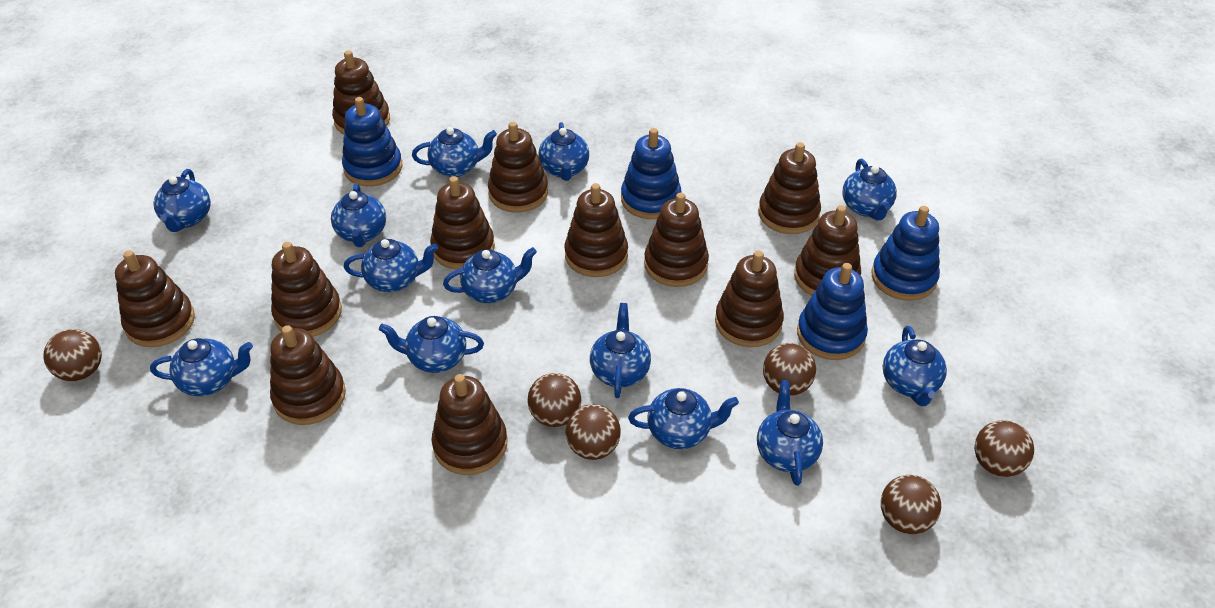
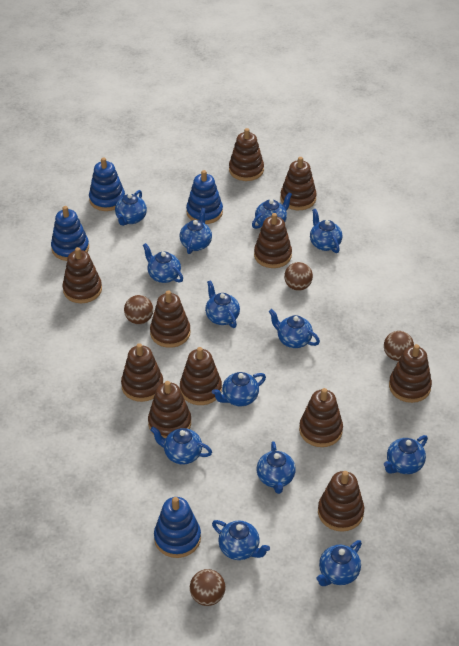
brown ball: [43,329,102,381] [527,373,582,427] [566,404,621,460] [763,343,816,396] [881,475,941,534] [974,420,1034,477] = 6 -> [124,295,153,324] [190,569,226,606] [284,262,313,291] [384,331,414,361] = 4
brown stacking toy: [115,250,195,347] [270,325,346,425] [271,242,342,337] [332,50,390,134] [430,176,495,270] [431,374,507,475] [488,122,548,213] [565,183,628,277] [644,193,709,287] [715,250,784,347] [758,142,821,234] [794,205,861,296] = 12 -> [63,247,102,303] [121,343,163,402] [148,381,191,439] [150,290,190,348] [180,347,222,405] [229,128,264,181] [254,213,292,268] [280,157,317,210] [299,388,343,447] [318,471,364,532] [389,344,432,403] = 11

